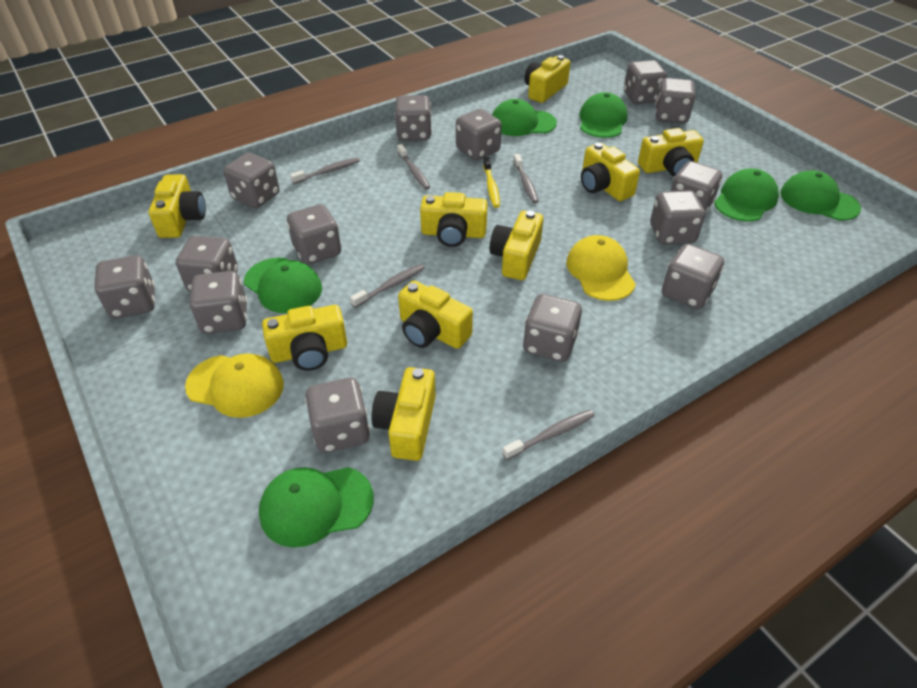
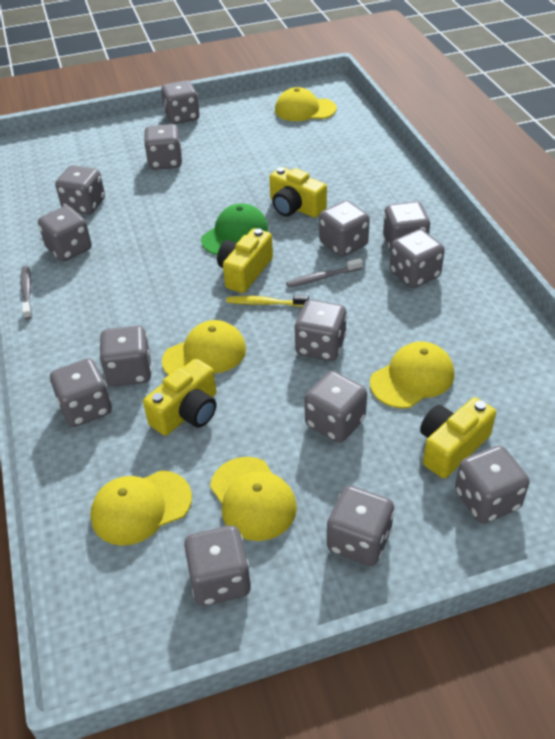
green cap: [244,258,322,313] [259,467,374,548] [492,99,557,136] [579,92,627,138] [714,168,779,222] [780,170,861,221] = 6 -> [201,203,268,255] = 1
grey toothbrush: [290,157,360,184] [350,264,425,308] [397,144,430,190] [502,410,595,460] [513,154,539,203] = 5 -> [20,266,32,319] [286,258,363,288] = 2
yellow camera: [149,174,206,238] [262,305,347,371] [372,367,436,461] [398,281,473,349] [420,192,488,247] [490,211,543,280] [525,55,571,103] [581,143,640,201] [638,128,704,177] = 9 -> [143,358,216,436] [217,228,273,293] [269,167,327,218] [420,397,496,478] = 4
yellow cap: [185,354,284,418] [566,235,636,301] = 2 -> [90,470,192,546] [162,320,246,375] [210,457,297,541] [275,87,337,121] [370,342,454,408] = 5

